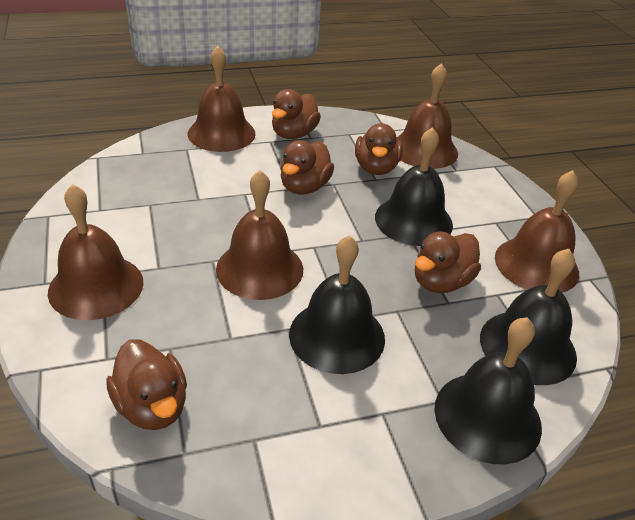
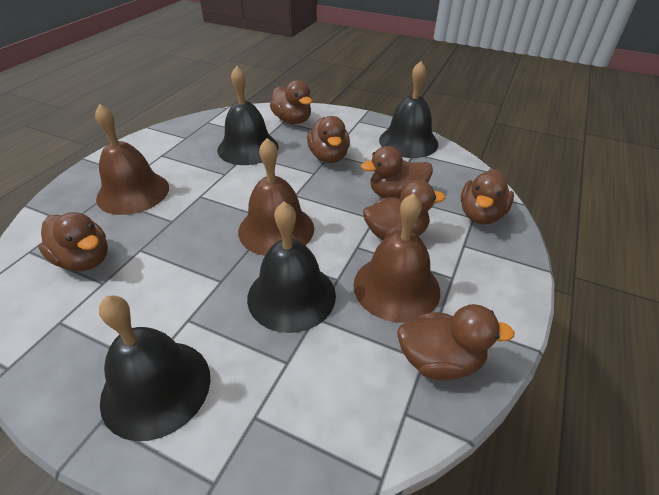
brown bell: [48,184,143,320] [188,46,256,152] [216,170,303,300] [397,63,458,169] [495,170,579,293] = 5 -> [95,104,169,215] [238,138,314,256] [354,193,440,323] = 3
brown duck: [106,339,187,430] [272,89,321,139] [280,140,334,195] [355,123,403,175] [415,232,481,293] = 5 -> [38,212,108,271] [270,80,312,124] [307,116,350,163] [361,146,433,199] [363,180,445,240] [397,304,515,380] [461,170,514,224] = 7

